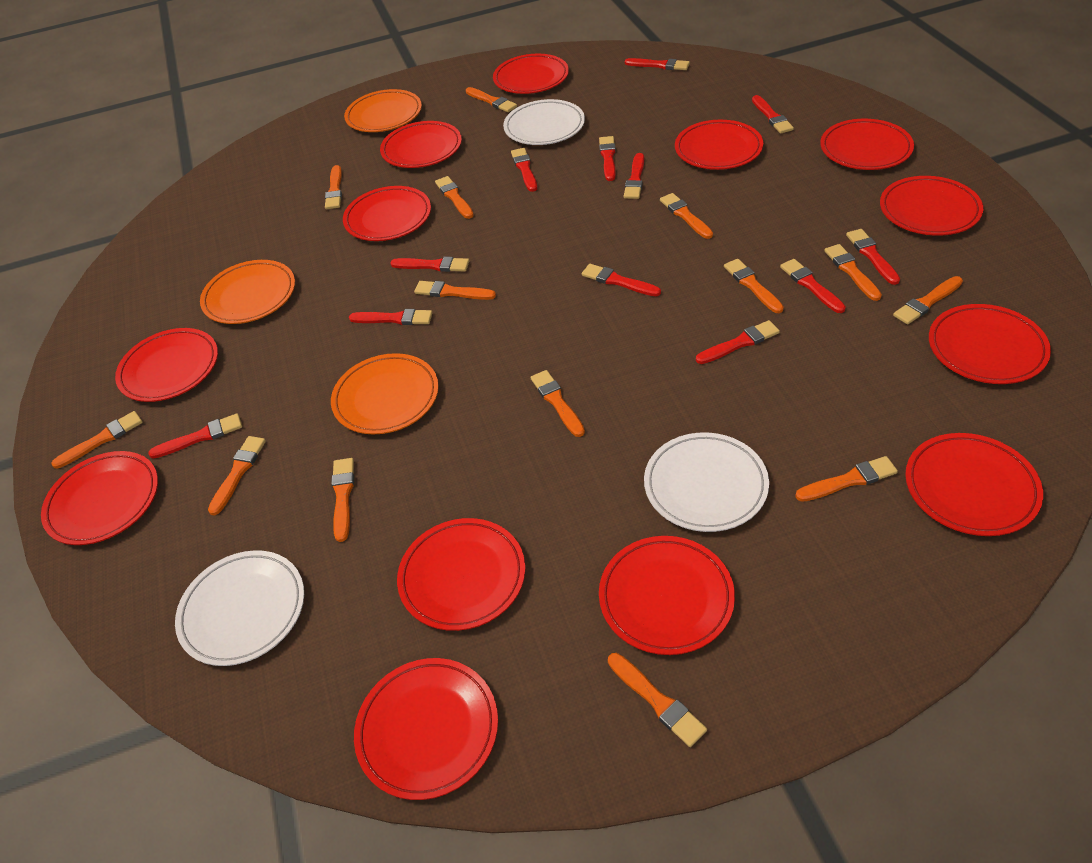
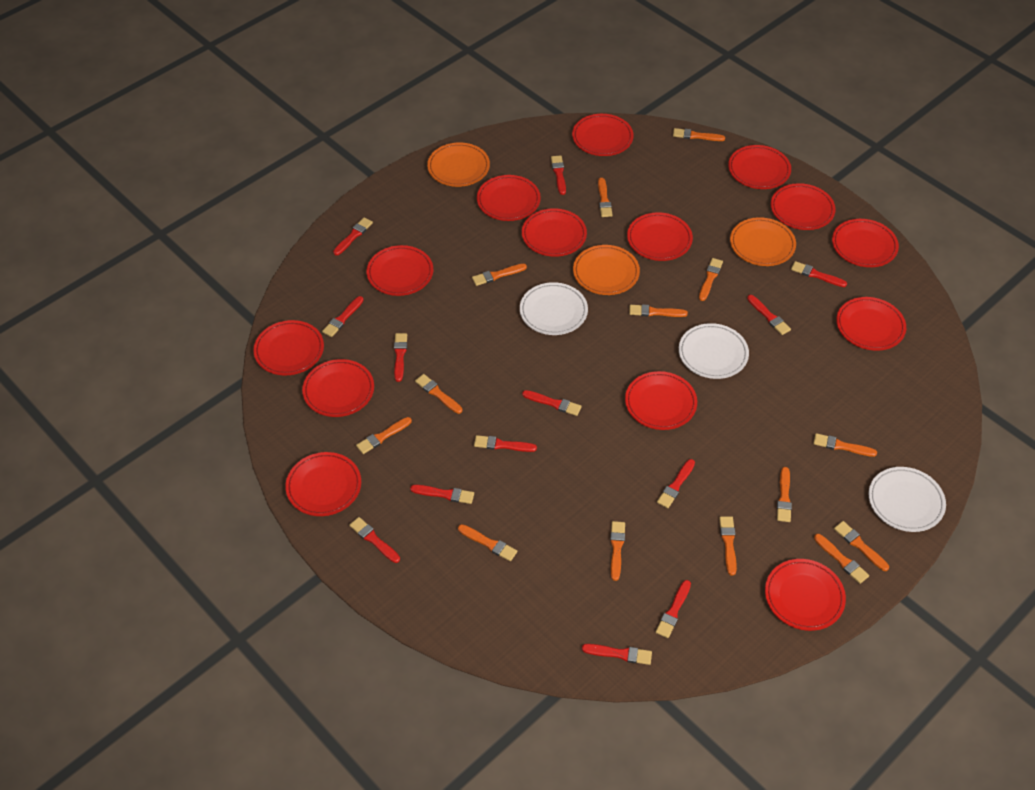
red brush: [148,413,242,459] [349,309,432,325] [390,257,469,272] [511,148,537,192] [582,264,661,296] [599,136,616,181] [624,153,644,199] [625,58,690,70] [696,320,780,364] [752,95,794,134] [780,259,846,313] [846,229,900,285] = 12 -> [322,296,364,337] [333,217,373,255] [349,517,400,563] [394,333,407,382] [410,485,474,504] [474,435,537,452] [522,390,582,416] [551,156,566,195] [582,644,652,665] [656,580,691,638] [657,459,695,508] [747,295,791,335] [791,261,847,287] = 13
red plate: [41,451,158,545] [115,328,218,402] [343,186,431,241] [354,658,498,800] [380,121,462,168] [397,518,525,631] [493,54,569,94] [599,536,735,655] [675,120,763,170] [820,119,914,170] [880,176,983,236] [905,433,1043,536] [929,304,1051,384] = 13 -> [253,320,324,375] [285,452,361,516] [302,359,374,417] [367,245,433,296] [477,175,541,221] [522,208,587,257] [572,114,634,156] [625,371,697,430] [627,212,693,261] [728,145,791,189] [765,559,846,631] [771,183,836,230] [832,219,899,267] [836,297,906,351] = 14

